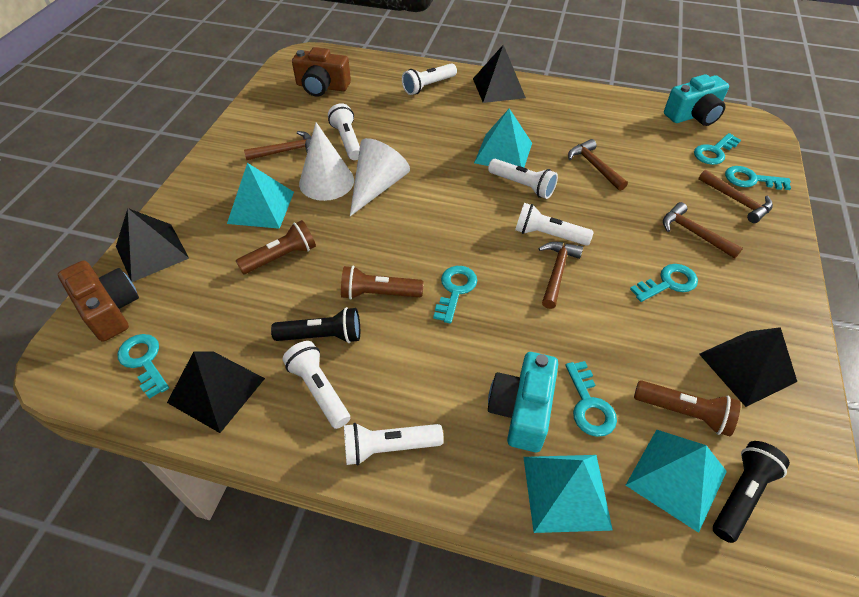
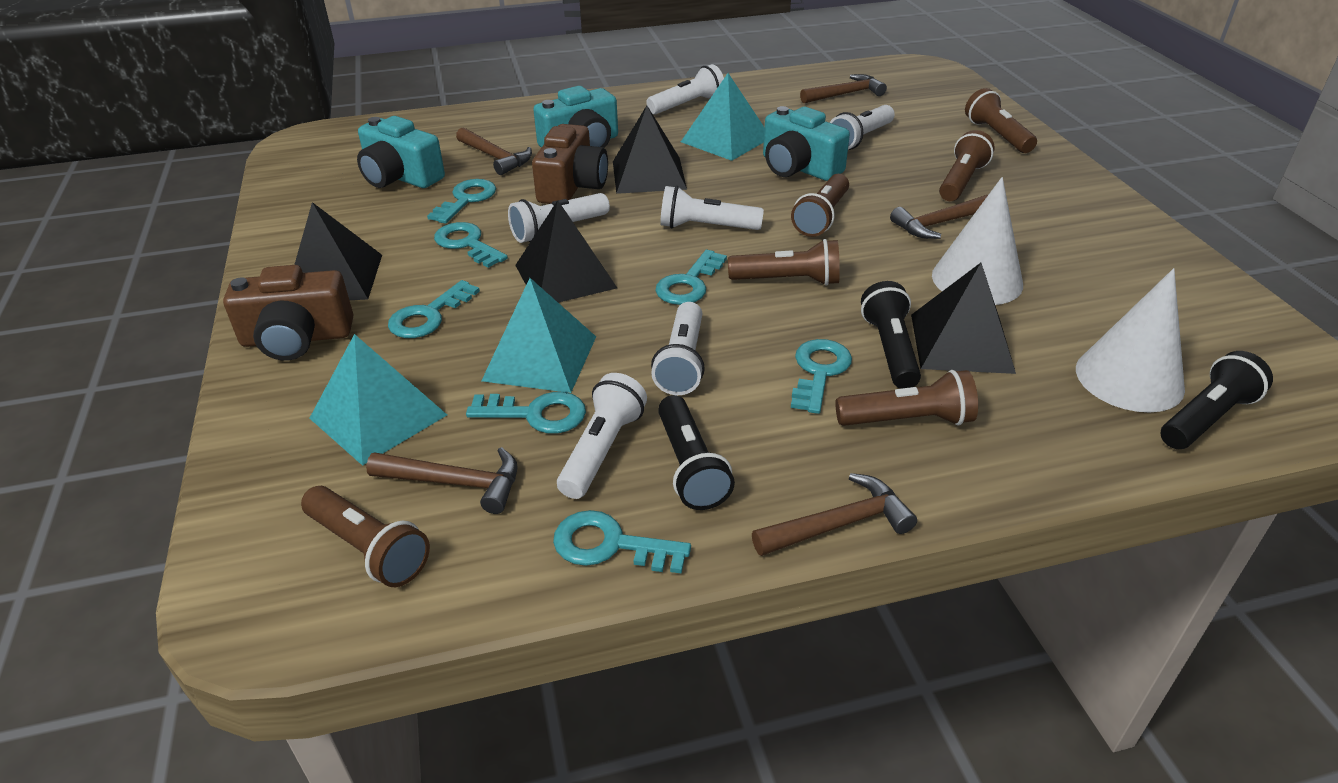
black flashlight: [271,307,360,343] [713,441,790,543] = 2 -> [658,395,735,510] [861,281,921,389] [1161,351,1273,449] = 3
brown flashlight: [236,220,316,274] [341,266,424,300] [634,380,741,436] = 3 -> [301,486,430,587] [728,239,840,286] [791,174,849,237] [835,370,978,426] [939,130,995,201] [965,88,1037,153] = 6
turquoise camera: [488,352,558,452] [664,74,729,126] = 2 -> [357,116,445,188] [533,86,618,148] [763,106,850,181] = 3
turquoise key: [117,334,169,399] [433,266,477,323] [565,361,617,437] [630,264,698,302] [694,133,741,165] [725,166,791,190] = 6 -> [388,280,480,338] [427,179,496,224] [434,222,508,268] [466,392,586,434] [553,510,691,574] [655,250,727,305] [791,339,852,414] = 7
turquoise pyramid: [227,163,294,229] [474,109,532,167] [523,455,613,533] [625,430,727,533] = 4 -> [309,334,447,466] [481,278,596,393] [681,73,765,161] = 3

